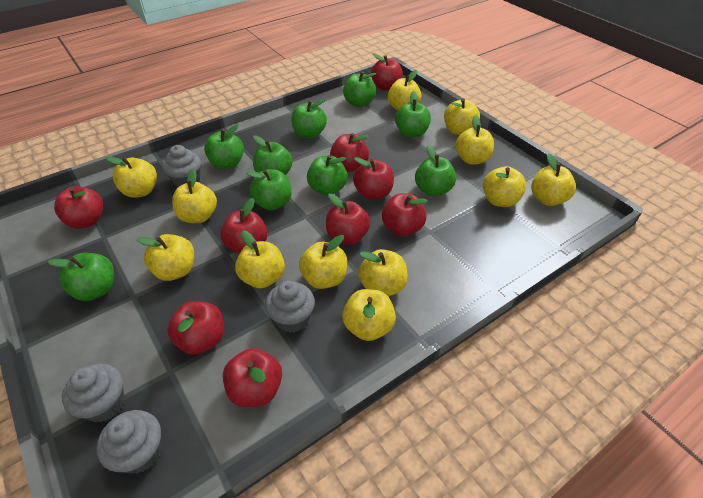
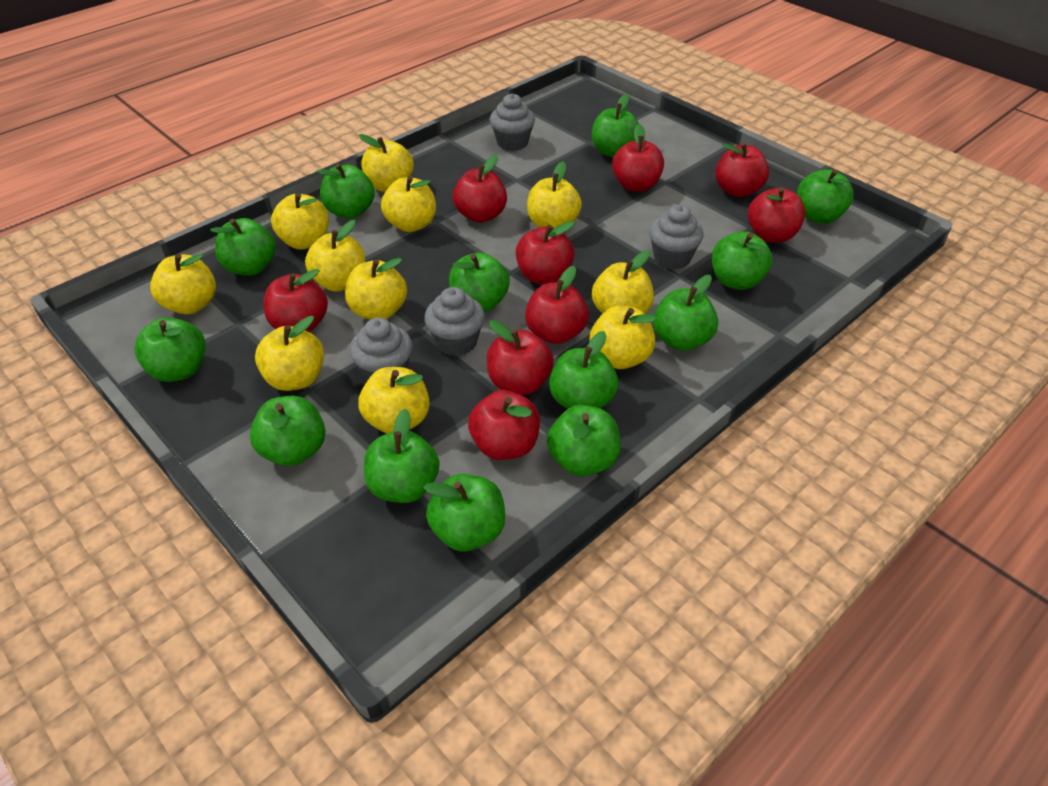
green apple: [48,253,114,301] [204,125,244,169] [246,169,292,210] [253,135,293,175] [291,99,327,138] [307,155,348,195] [343,71,376,107] [395,91,431,138] [415,145,456,196] = 9 -> [134,317,206,382] [210,218,276,276] [250,396,326,466] [317,163,375,218] [364,408,440,503] [423,474,505,551] [449,252,510,312] [547,405,621,476] [549,331,618,409] [592,94,639,157] [653,275,718,351] [712,231,772,290] [797,169,854,224] = 13
yellow apple: [106,157,157,198] [136,234,194,281] [172,169,217,223] [235,231,285,288] [299,235,347,289] [342,289,396,341] [358,249,408,296] [388,70,421,110] [444,98,480,135] [455,115,494,165] [483,166,526,207] [531,153,576,206] = 12 -> [150,254,216,314] [255,316,324,391] [271,193,329,250] [305,220,365,292] [345,258,407,320] [358,367,430,433] [359,134,414,192] [381,176,436,232] [527,161,582,228] [590,306,657,369] [592,250,654,314] = 11

